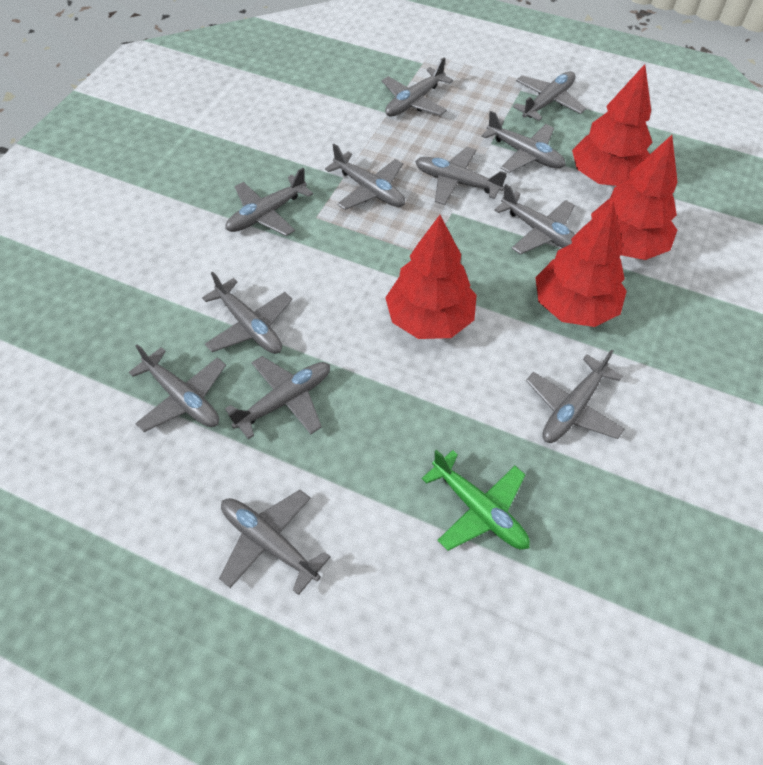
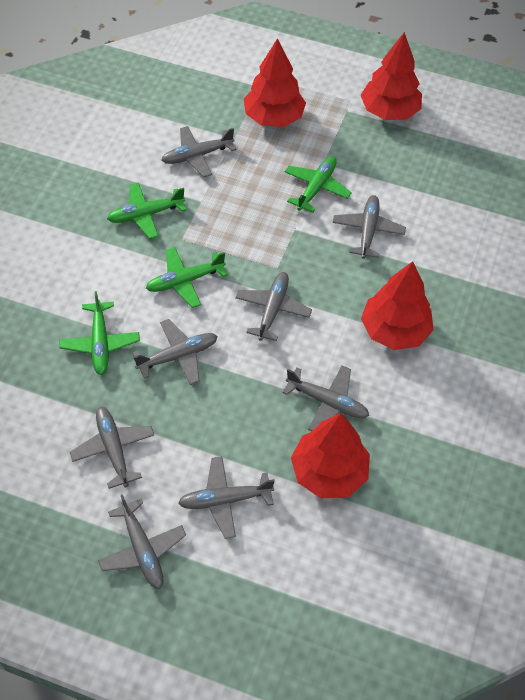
green plane: [422,450,530,551] = 1 -> [59,291,140,375] [107,183,186,239] [146,247,228,308] [284,156,352,213] = 4
grey plane: [129,344,226,432] [202,272,292,354] [219,490,331,595] [225,168,313,236] [225,356,330,439] [325,144,405,210] [382,57,453,116] [415,147,507,205] [481,111,566,173] [494,184,575,255] [513,71,587,121] [526,349,625,443] = 12 -> [70,406,154,489] [98,494,186,589] [133,319,218,385] [162,126,236,177] [178,456,275,539] [235,272,312,341] [283,365,369,431] [332,195,406,259] = 8

